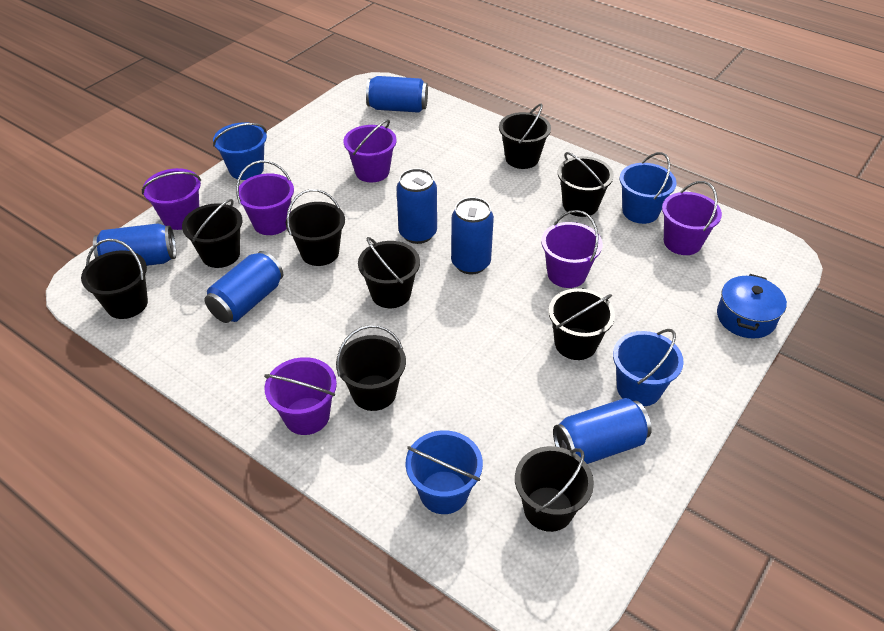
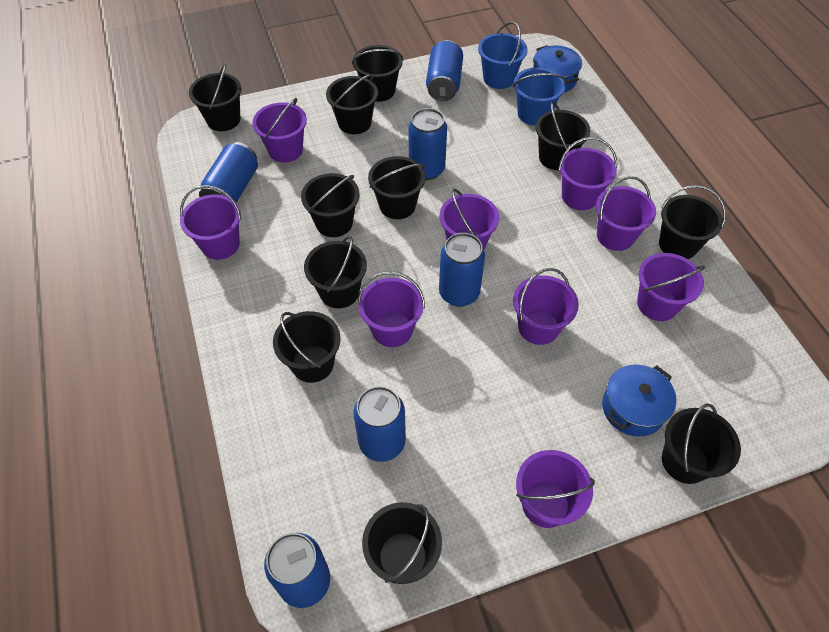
black bucket: [81,239,148,319] [182,199,243,268] [286,189,345,266] [336,325,406,411] [358,237,420,308] [499,104,551,169] [515,446,594,532] [548,288,615,360] [558,152,614,217] = 9 -> [189,64,241,131] [273,311,341,383] [301,173,360,237] [304,236,367,308] [326,74,378,134] [352,45,403,102] [362,502,442,584] [368,156,425,219] [536,101,591,170] [659,185,726,259] [662,403,741,484] = 11
blue bucket: [213,122,267,180] [406,430,483,514] [613,329,684,406] [619,152,677,224] = 4 -> [478,22,528,89] [513,67,567,126] = 2
blue pot: [717,274,787,339] = 1 -> [533,45,582,93] [602,365,677,437] = 2
purple bucket: [142,168,201,230] [236,160,294,235] [264,357,337,435] [343,119,397,183] [541,210,602,288] [662,181,722,255] = 6 -> [180,185,241,260] [253,98,307,163] [358,271,425,347] [440,189,499,249] [513,268,579,345] [516,450,595,528] [558,137,617,210] [596,176,656,251] [637,253,705,321] = 9

